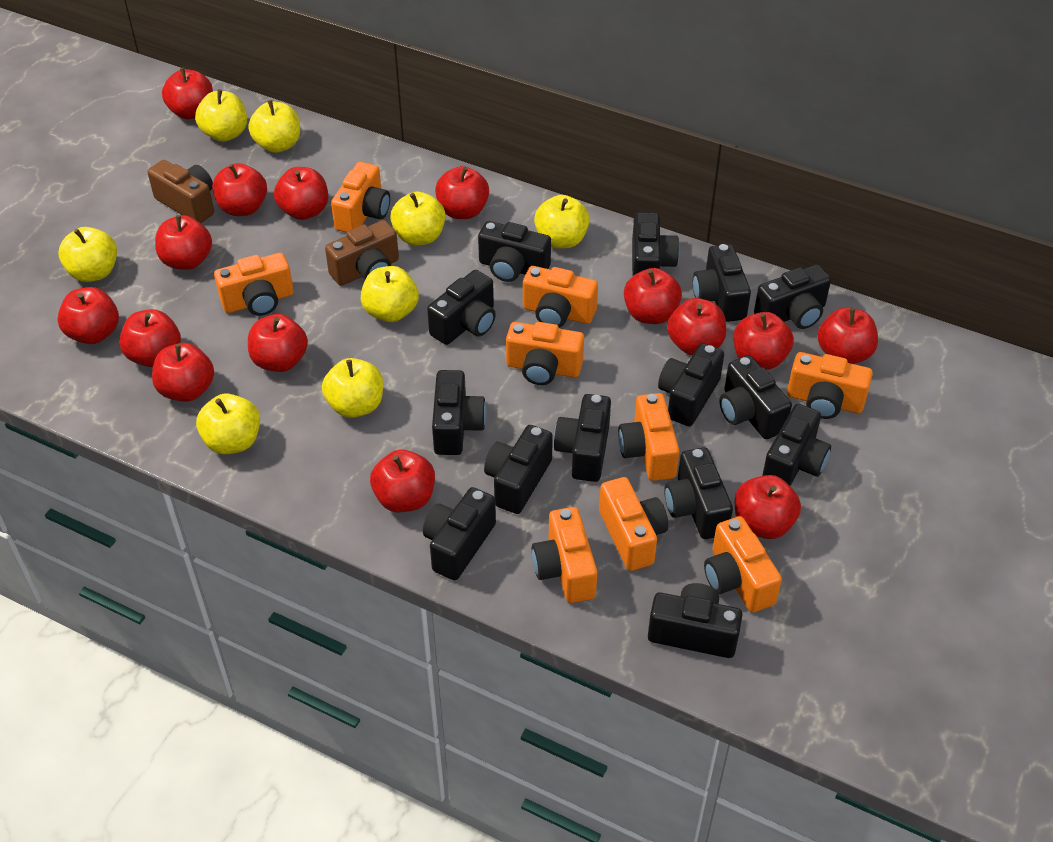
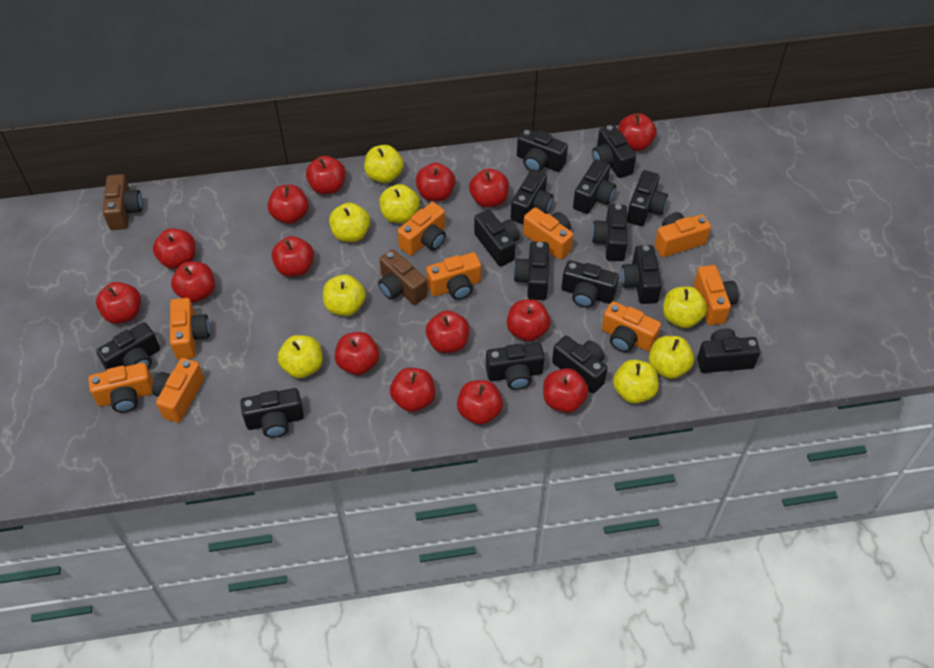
black camera: [423,487,496,580] [427,270,496,345] [432,370,486,455] [478,221,551,282] [484,425,553,514] [554,394,611,482] [632,212,680,276] [648,583,742,658] [658,343,724,427] [664,447,733,539] [693,244,751,322] [719,355,792,439] [754,265,831,329] [762,404,831,486] = 14 -> [96,322,160,371] [240,388,304,438] [474,210,520,267] [486,343,545,390] [510,169,554,224] [513,242,549,300] [517,128,568,172] [552,336,608,393] [561,260,619,308] [573,159,616,214] [592,124,636,178] [592,204,628,261] [621,245,662,304] [627,170,668,226] [697,328,760,373] = 15

